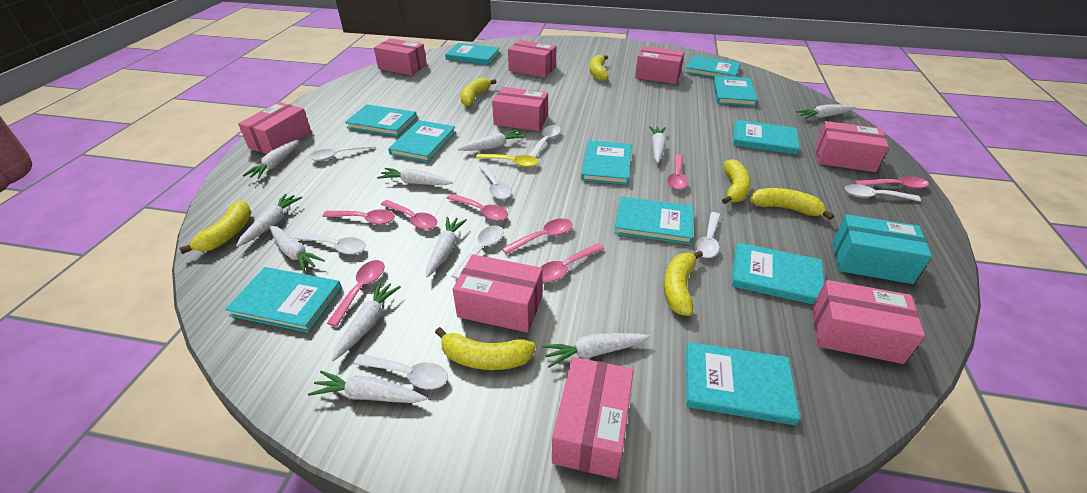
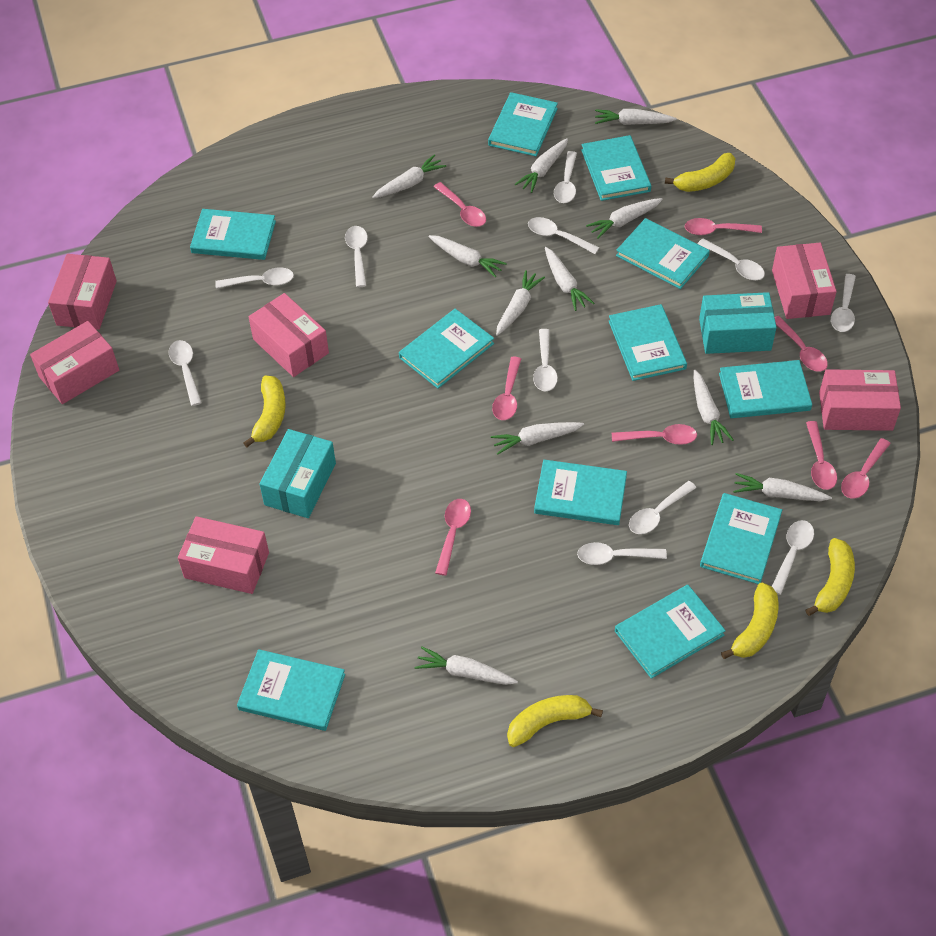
pink box: [238,102,312,154] [374,38,427,75] [452,254,543,333] [492,87,548,131] [508,40,556,78] [552,357,634,479] [635,46,685,84] [812,280,925,364] [815,121,889,172] = 9 -> [30,321,119,404] [48,254,117,330] [178,516,269,594] [249,293,329,377] [772,243,837,319] [819,369,901,431] = 6
turquoise box: [832,214,932,284] = 1 -> [260,429,336,518] [699,292,777,354] = 2
white spoon: [294,232,366,254] [309,143,375,161] [353,354,448,389] [452,225,504,279] [478,164,511,199] [529,125,561,158] [695,212,720,258] [845,184,921,202] = 8 -> [169,340,202,406] [215,268,294,289] [345,226,368,287] [528,217,599,254] [533,329,558,392] [554,151,577,203] [577,542,667,565] [629,481,696,534] [698,238,765,280] [771,520,814,595] [831,274,856,332] = 11
yellow banana: [179,200,251,254] [435,327,536,370] [461,78,497,107] [590,55,608,81] [664,251,703,316] [722,159,751,204] [750,188,834,220] = 7 -> [244,376,286,447] [507,695,603,747] [665,153,735,192] [721,583,778,659] [806,538,855,616] = 5
yellow spoon: [476,153,539,167] = 1 -> none = 0

